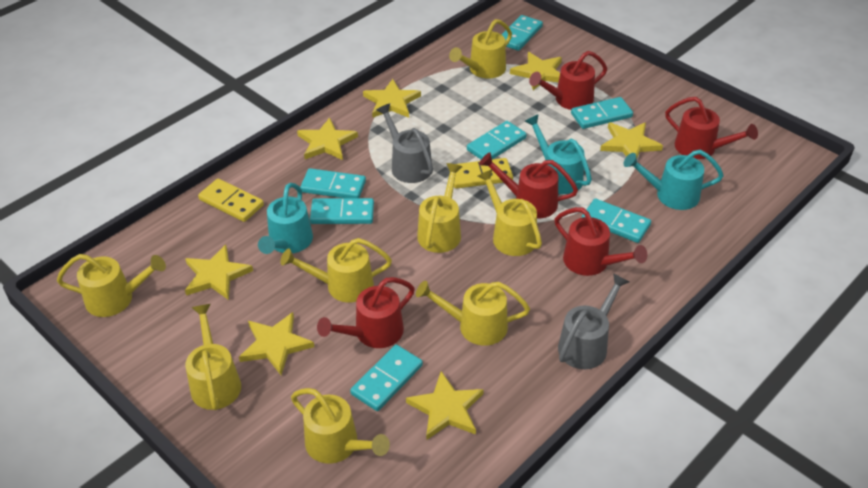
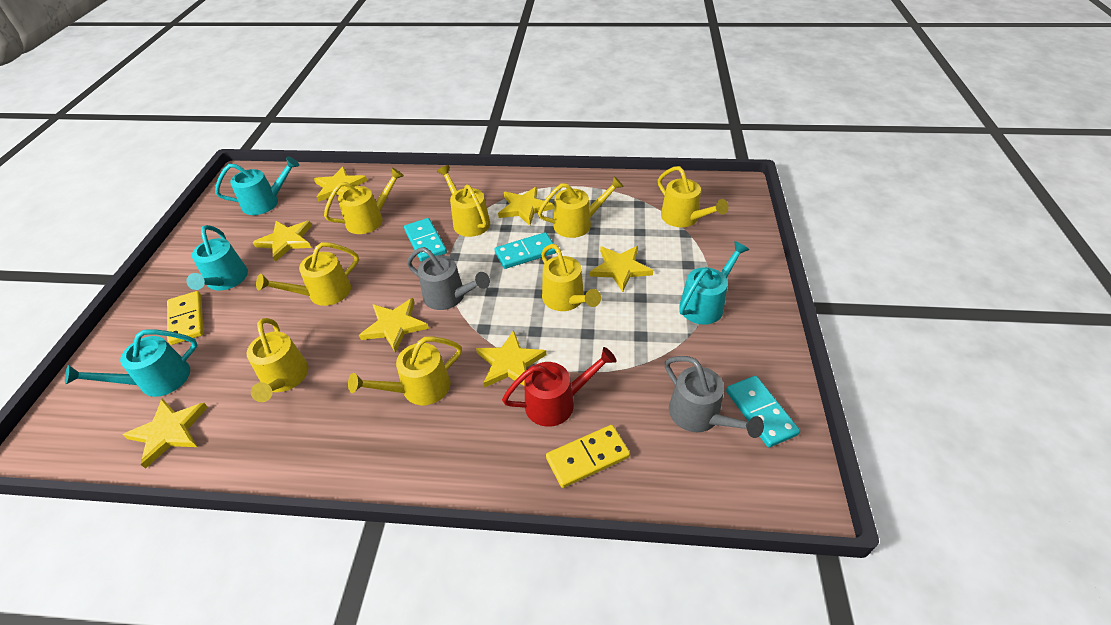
red watering can: [317,277,415,348] [479,152,578,219] [529,51,607,110] [555,207,647,276] [665,97,758,159] = 5 -> [502,347,617,427] = 1
turquoise domino: [300,168,366,198] [310,198,374,224] [350,345,423,411] [467,121,527,159] [502,15,543,51] [571,97,633,129] [582,199,651,243] = 7 -> [404,218,447,262] [495,232,556,269] [726,376,800,447] = 3
turquoise watering can: [258,183,313,254] [525,114,592,194] [624,150,724,210] = 3 -> [65,329,198,397] [186,225,248,291] [215,156,299,215] [679,241,749,324] = 4

